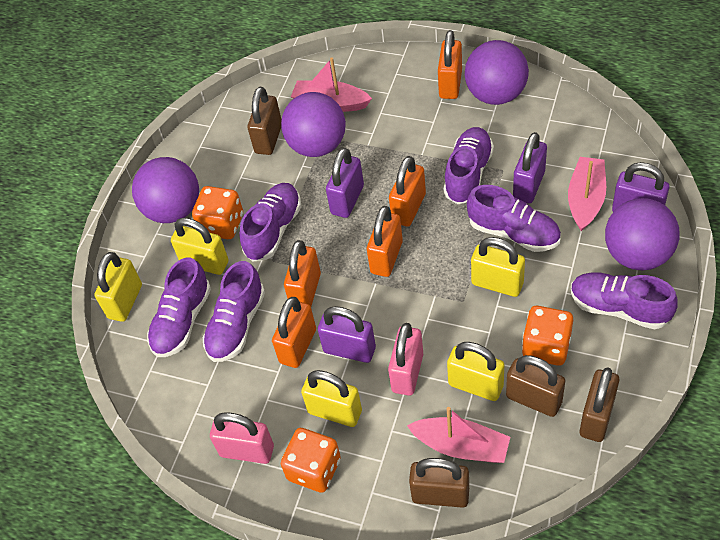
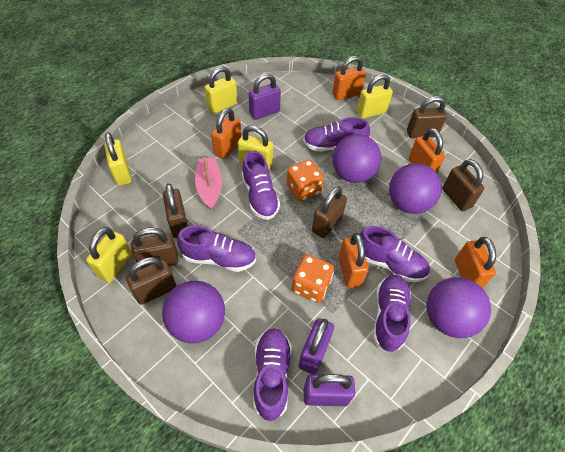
brown padlock: [247,87,282,155] [409,458,469,508] [506,355,565,417] [580,367,619,442] = 4 -> [126,257,176,305] [131,227,178,269] [163,184,188,238] [312,186,347,238] [407,96,447,138] [442,159,485,211] = 6
orange dice: [192,186,243,239] [281,428,341,493] [522,306,573,366] = 3 -> [287,159,324,202] [292,254,334,303] = 2
pink boat: [291,57,372,112] [407,407,510,463] [568,157,606,231] = 3 -> [195,157,222,210] = 1
pink padlock: [210,412,274,464] [388,323,423,396] = 2 -> none = 0
purple padlock: [318,306,376,363] [326,148,364,218] [513,132,547,204] [612,162,670,212] = 4 -> [249,73,281,120] [299,318,334,375] [304,374,355,406] = 3

